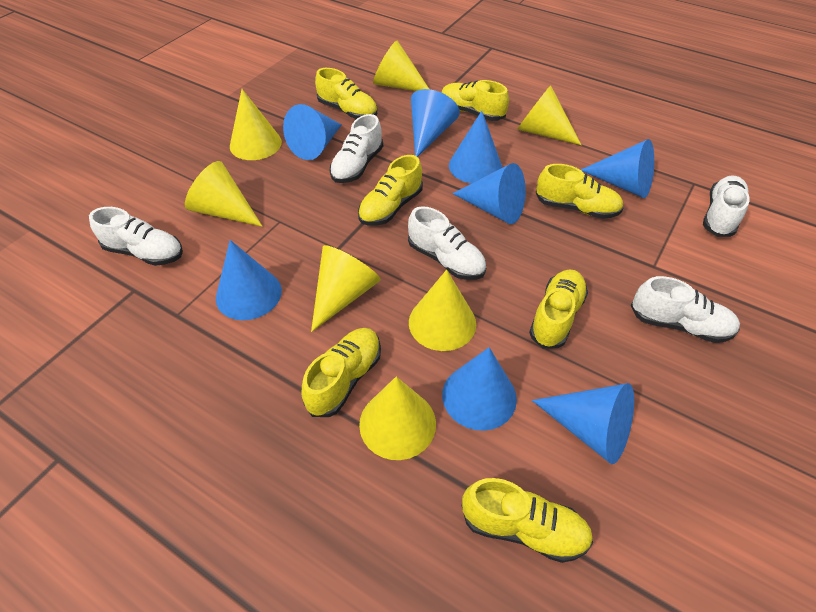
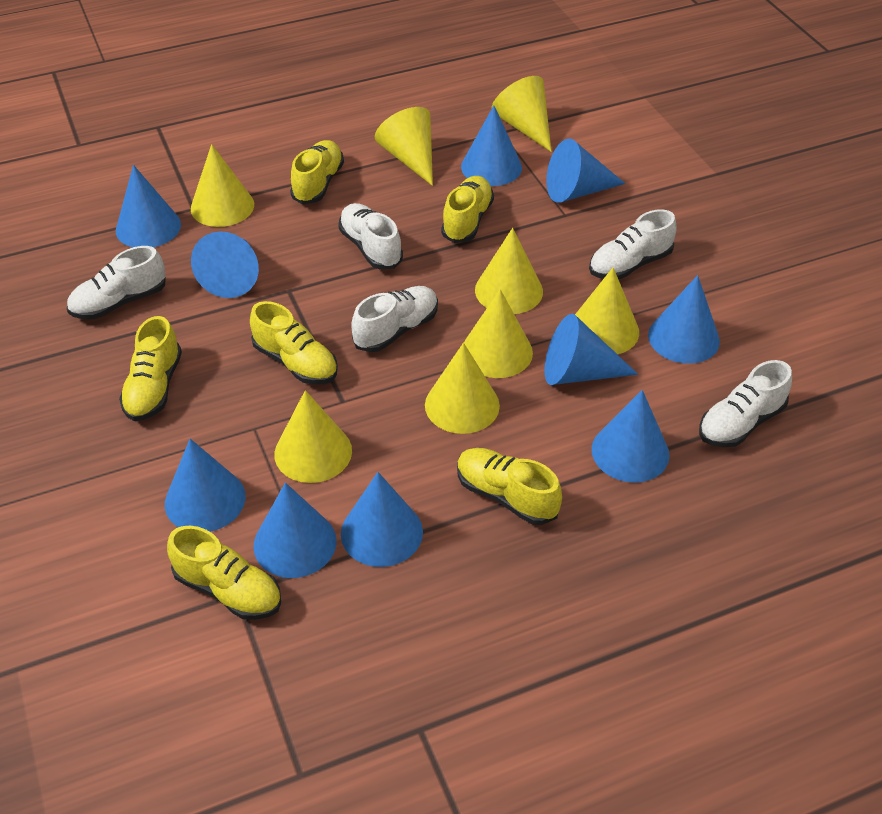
blue cone: [216,240,282,320] [283,104,342,160] [411,89,460,157] [442,347,517,431] [449,111,502,184] [453,163,526,224] [532,383,634,464] [581,139,654,198] = 8 -> [116,165,181,248] [165,439,246,532] [191,231,259,298] [253,483,336,578] [341,472,423,567] [461,106,522,186] [544,314,638,385] [546,139,625,203] [592,390,670,483] [648,275,720,364] = 10
yellow cone: [185,161,263,227] [230,89,282,160] [311,245,381,332] [359,376,436,460] [373,40,429,91] [409,270,476,351] [517,85,581,145] = 7 -> [191,144,254,227] [274,390,352,483] [375,107,433,186] [425,343,500,434] [464,289,533,378] [475,228,543,314] [491,76,552,152] [575,268,639,354] = 8
yellow shoe: [302,328,381,417] [315,68,377,119] [358,155,423,226] [441,80,509,121] [462,478,593,563] [529,270,588,349] [536,164,623,219] = 7 -> [119,316,182,421] [167,526,281,620] [250,301,338,385] [290,140,344,204] [441,176,494,243] [457,448,562,525] = 6

